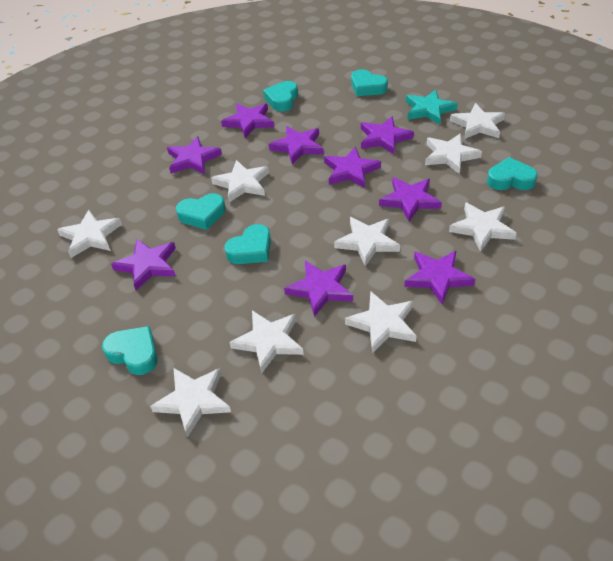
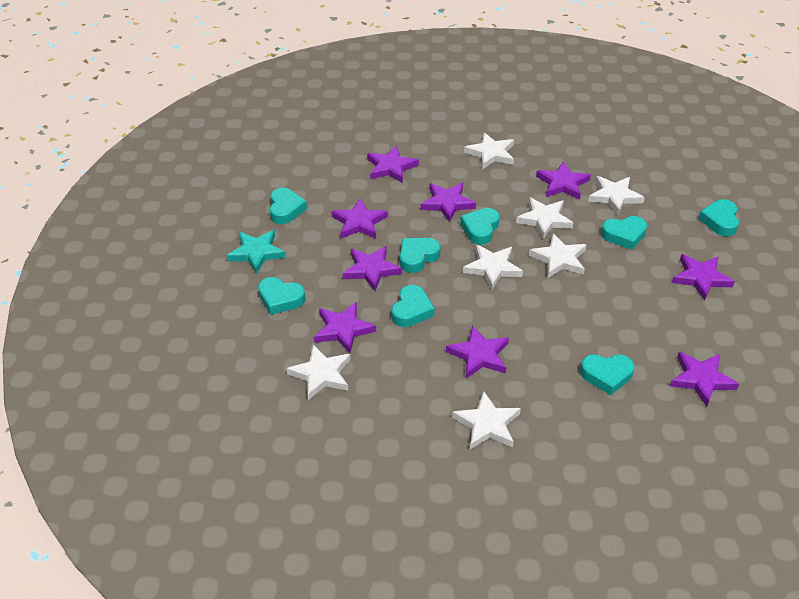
turquoise heart: [102,326,158,375] [176,193,226,230] [224,224,271,264] [263,81,298,111] [351,69,388,96] [487,157,538,190] = 6 -> [258,277,306,315] [270,188,307,224] [392,285,434,327] [400,238,441,273] [460,208,500,245] [580,354,634,395] [601,216,647,250] [698,199,739,236] = 8
white star: [57,210,122,258] [150,368,231,438] [211,160,269,202] [229,310,304,373] [334,217,400,266] [345,291,417,353] [425,133,482,174] [449,202,517,252] [450,103,505,139] = 9 -> [286,345,351,400] [452,391,521,449] [463,244,523,289] [464,133,514,169] [516,197,573,239] [529,233,586,278] [588,176,645,215] = 7

